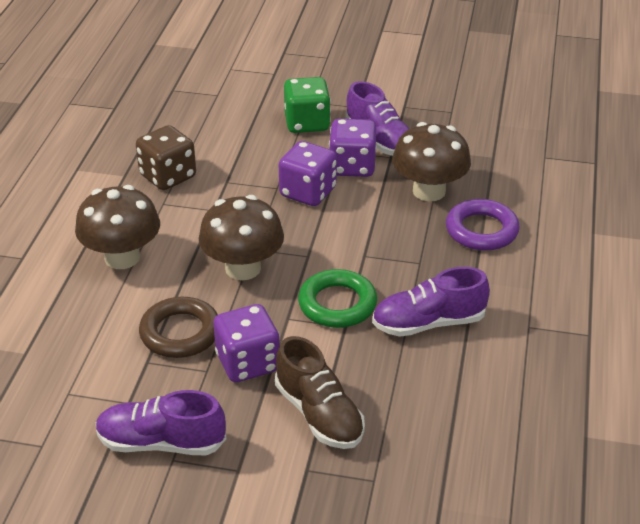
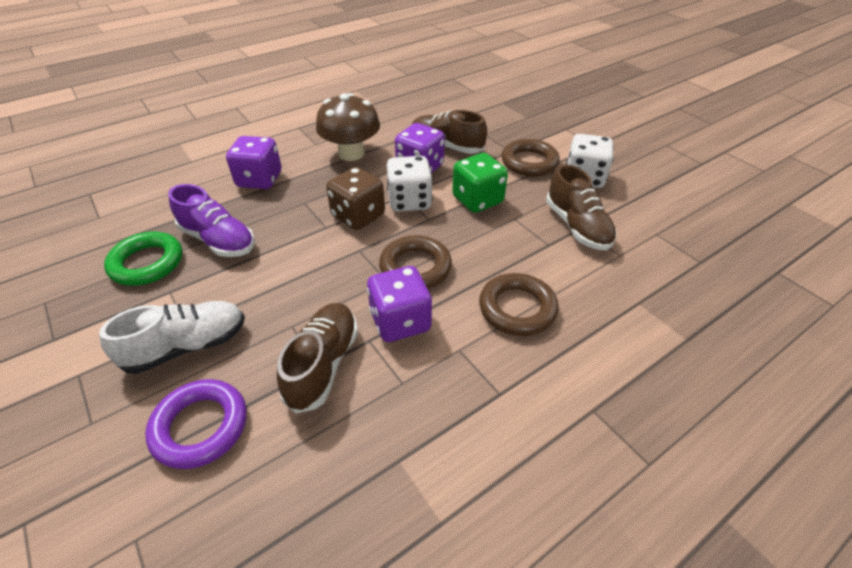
brown mushroom: [75,185,160,269] [199,195,284,280] [392,122,471,202] = 3 -> [316,93,380,161] = 1
brown ring: [139,297,218,358] = 1 -> [379,235,452,289] [479,273,559,336] [501,139,560,176] = 3
brown shoe: [275,336,365,449] = 1 -> [277,303,358,414] [412,110,487,154] [546,164,617,250] = 3
purple shoe: [96,390,226,455] [345,81,409,156] [372,267,490,337] = 3 -> [168,184,255,257] = 1
white dice: none = 0 -> [387,156,433,212] [566,134,614,188] = 2
white shoe: none = 0 -> [99,301,245,374] = 1

